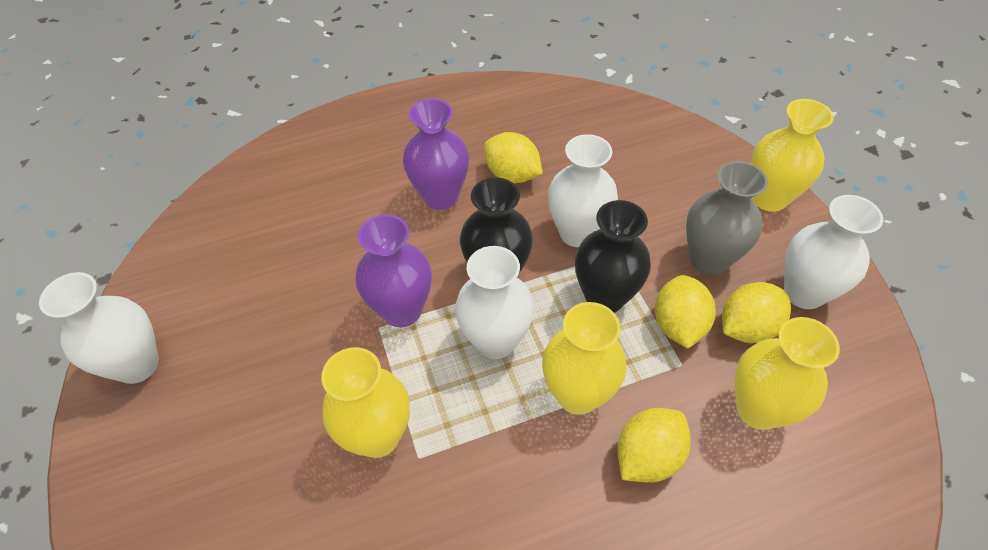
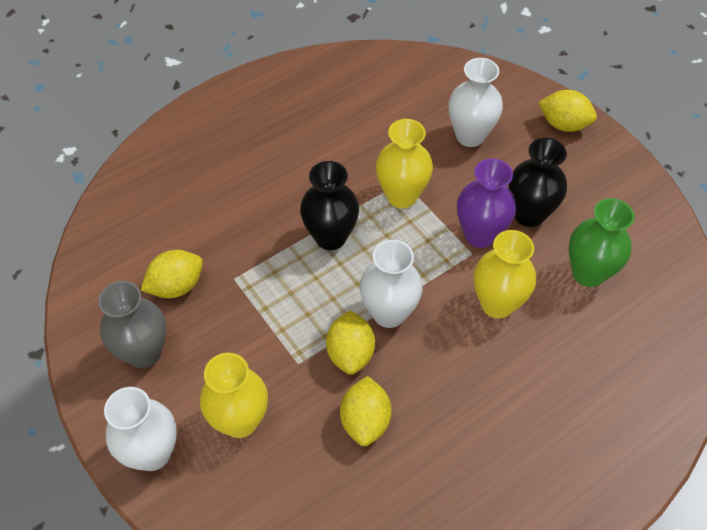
green vase: none = 0 -> [569,198,634,287] = 1
purple vase: [356,214,432,327] [403,99,469,210] = 2 -> [457,158,516,248] = 1
white vase: [39,272,159,384] [455,246,534,359] [548,134,618,247] [784,195,883,309] = 4 -> [104,387,177,471] [360,240,422,328] [449,58,503,147] = 3
yellow vase: [321,347,410,458] [542,302,626,415] [735,317,840,430] [751,99,834,212] = 4 -> [200,353,268,438] [376,119,433,208] [474,230,536,318] = 3

